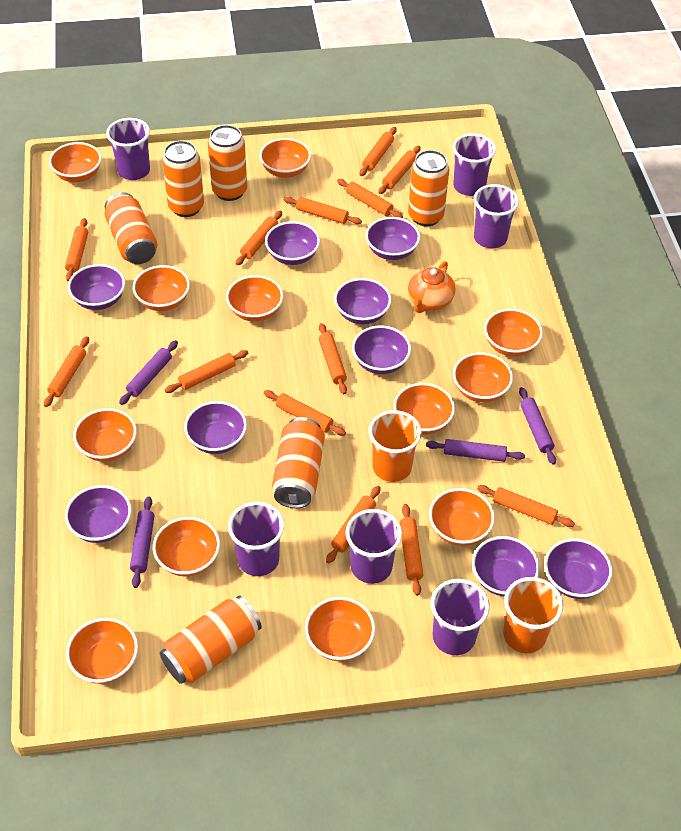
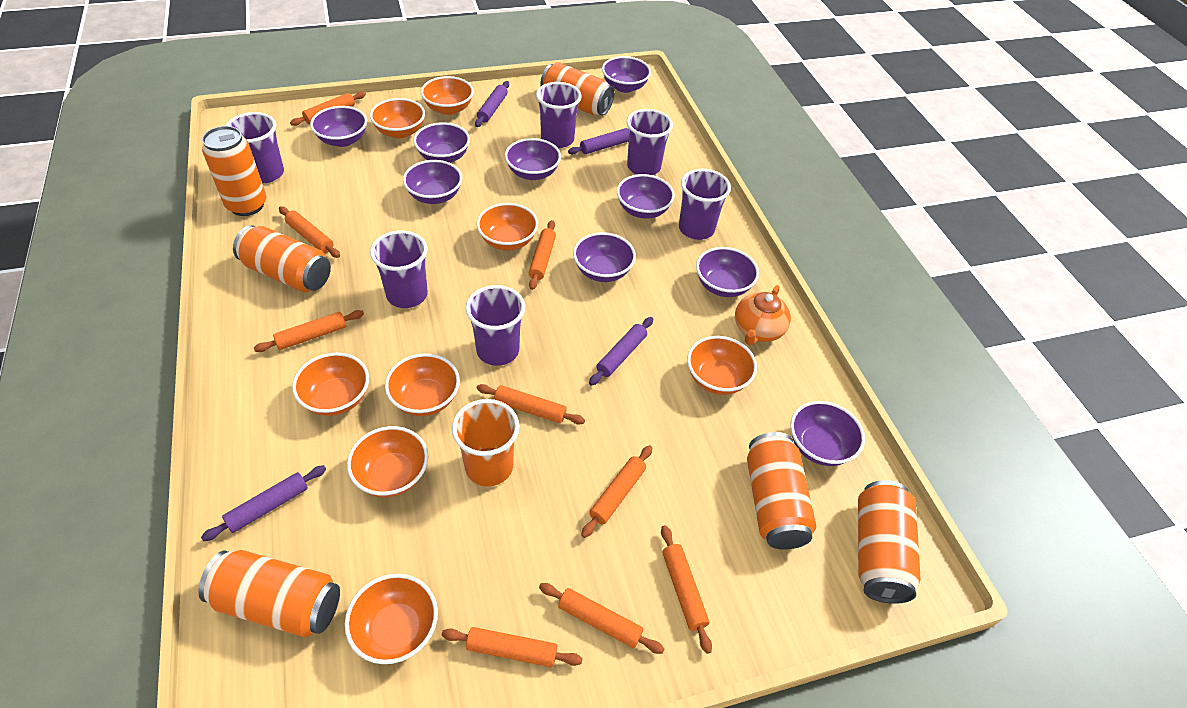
orange bowl: [49,142,102,182] [66,618,138,684] [73,408,137,462] [133,265,190,311] [153,517,220,576] [226,275,283,322] [259,138,311,178] [305,597,375,661] [394,383,455,435] [429,488,495,546] [453,352,513,403] [484,309,543,356] = 12 -> [292,353,369,416] [345,574,438,664] [347,426,428,497] [370,98,425,138] [385,353,460,416] [421,76,474,115] [477,203,538,250] [687,336,757,395] = 8
orange cup: [369,410,422,482] [503,577,563,653] = 2 -> [452,399,520,486] = 1
orange rolling pin: [44,336,89,407] [65,218,88,282] [165,350,248,393] [236,210,282,266] [264,390,346,436] [283,197,362,224] [319,323,347,394] [326,486,381,564] [337,179,403,218] [360,127,397,176] [378,146,421,194] [400,504,423,596] [477,485,575,527] = 13 -> [254,310,364,352] [279,206,340,258] [290,91,366,126] [442,627,583,667] [476,384,585,425] [529,220,556,290] [539,583,664,654] [581,445,652,538] [661,525,712,654] = 9

